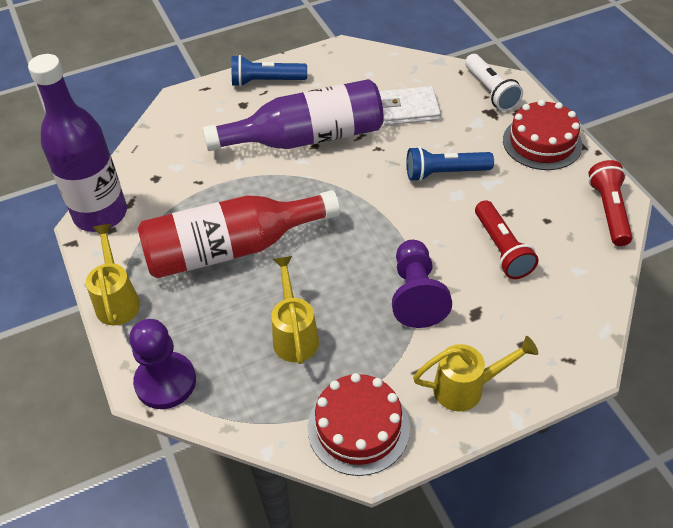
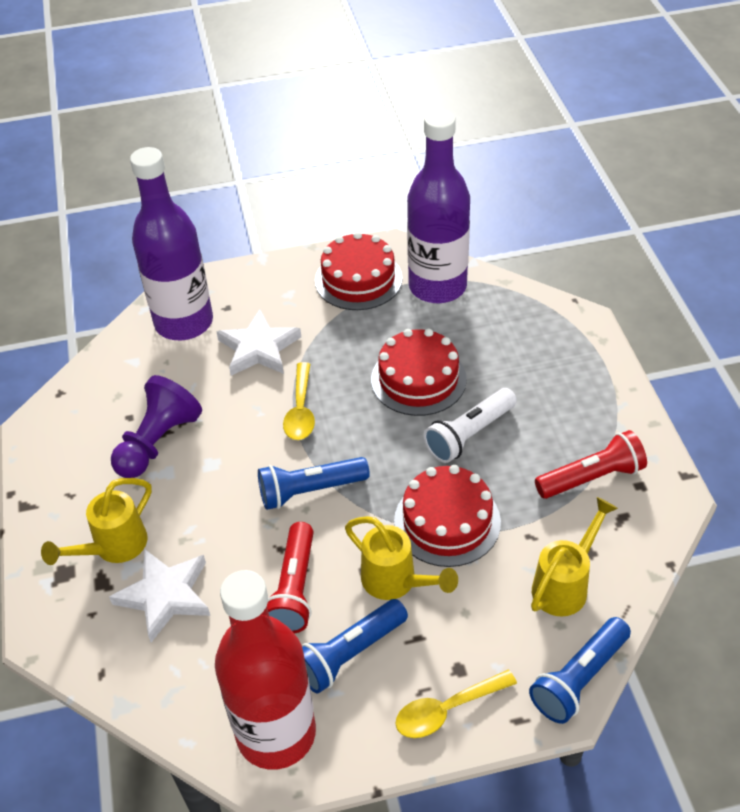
blue flashlight: [231,55,307,87] [407,146,494,181] = 2 -> [258,457,370,510] [302,599,408,694] [529,617,631,724] = 3
purple pawn: [129,319,196,409] [392,240,452,328] = 2 -> [111,375,202,478] = 1
red cake: [308,373,410,476] [503,100,583,170] = 2 -> [315,232,403,310] [371,329,467,416] [394,465,501,567] = 3
white star: none = 0 -> [109,549,210,642] [216,309,301,376] = 2
white wallet: [379,86,441,125] = 1 -> none = 0
yellow spoon: none = 0 -> [283,362,315,440] [395,670,517,738] = 2

